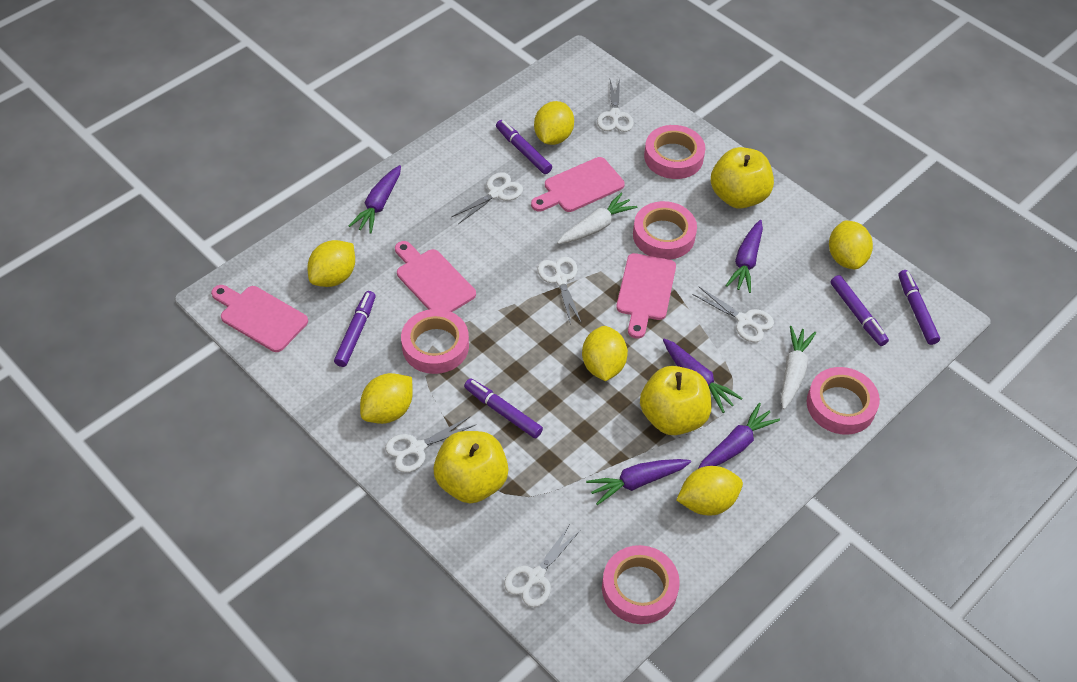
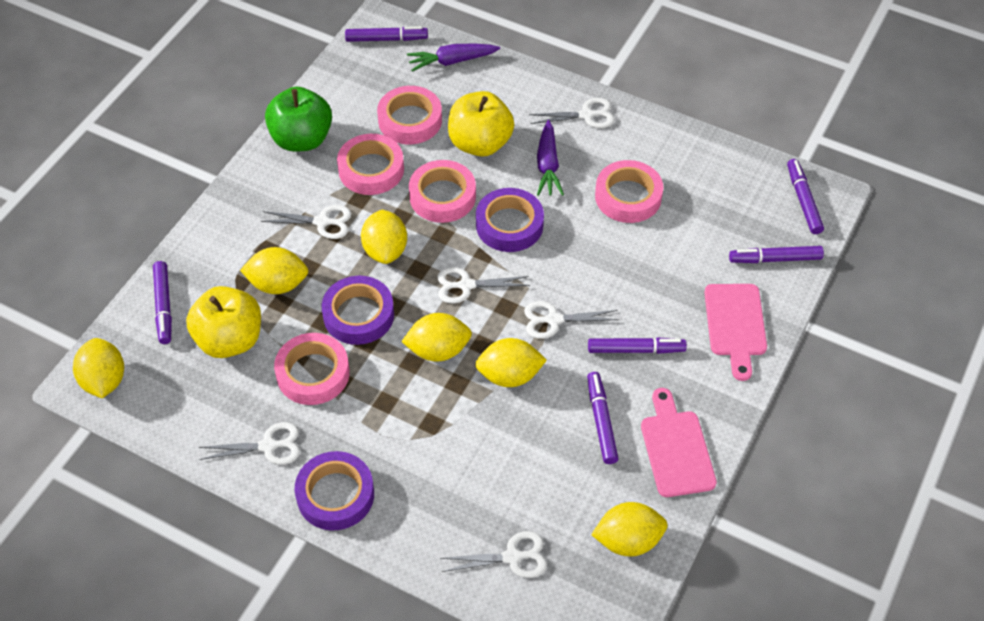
green apple: none = 0 -> [265,87,332,152] = 1
pink cutting board: [211,285,308,352] [395,241,476,312] [531,157,625,212] [616,253,676,339] = 4 -> [641,388,717,497] [704,284,767,381] = 2
purple carrot: [349,165,401,234] [586,459,691,505] [663,338,742,413] [698,403,780,469] [725,220,763,293] = 5 -> [407,43,500,72] [537,120,564,196] = 2
purple marker: [334,291,376,367] [464,378,543,438] [496,120,552,174] [830,275,889,346] [898,270,940,345] = 5 -> [153,261,172,344] [345,26,428,42] [587,372,619,464] [588,337,687,354] [729,246,824,263] [787,159,824,234] = 6
purple tape: none = 0 -> [295,451,374,530] [322,276,394,345] [476,188,544,252] = 3
white carrot: [557,192,637,244] [781,326,816,409] = 2 -> none = 0
yellow apple: [433,431,508,503] [640,366,711,435] [711,147,774,209] = 3 -> [186,286,261,358] [448,91,514,157] = 2

